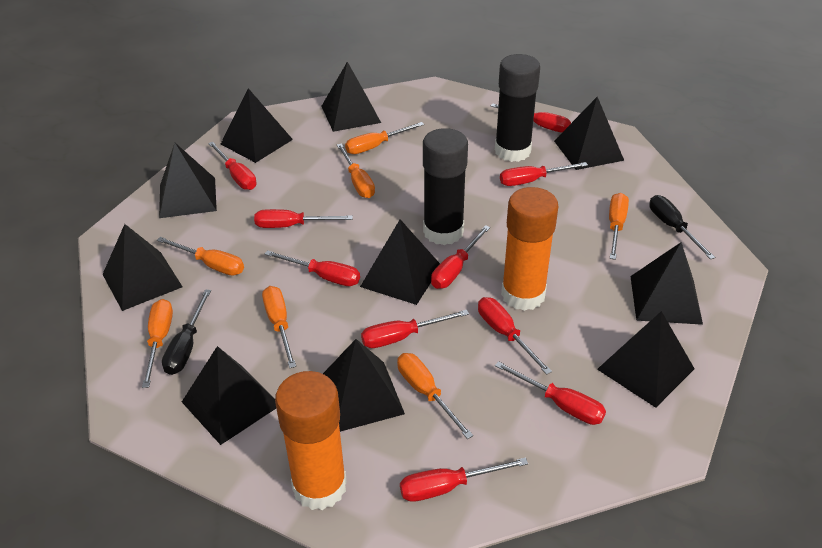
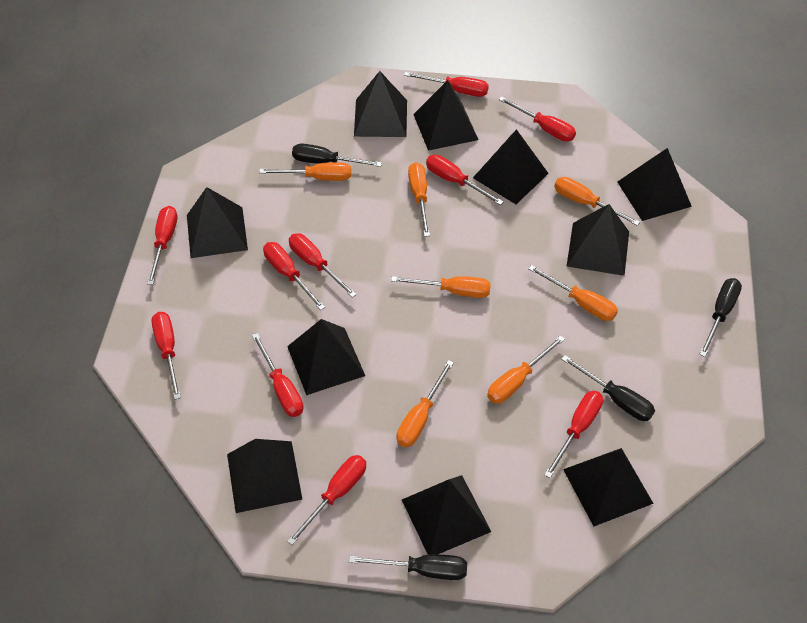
black glue stick: [423,128,468,245] [495,54,540,162] = 2 -> none = 0
black screwdriver: [162,289,211,375] [649,195,715,259] = 2 -> [292,144,382,167] [349,554,467,580] [561,355,655,421] [699,278,742,357] = 4
orange glue stick: [275,371,347,510] [501,187,559,311] = 2 -> none = 0

